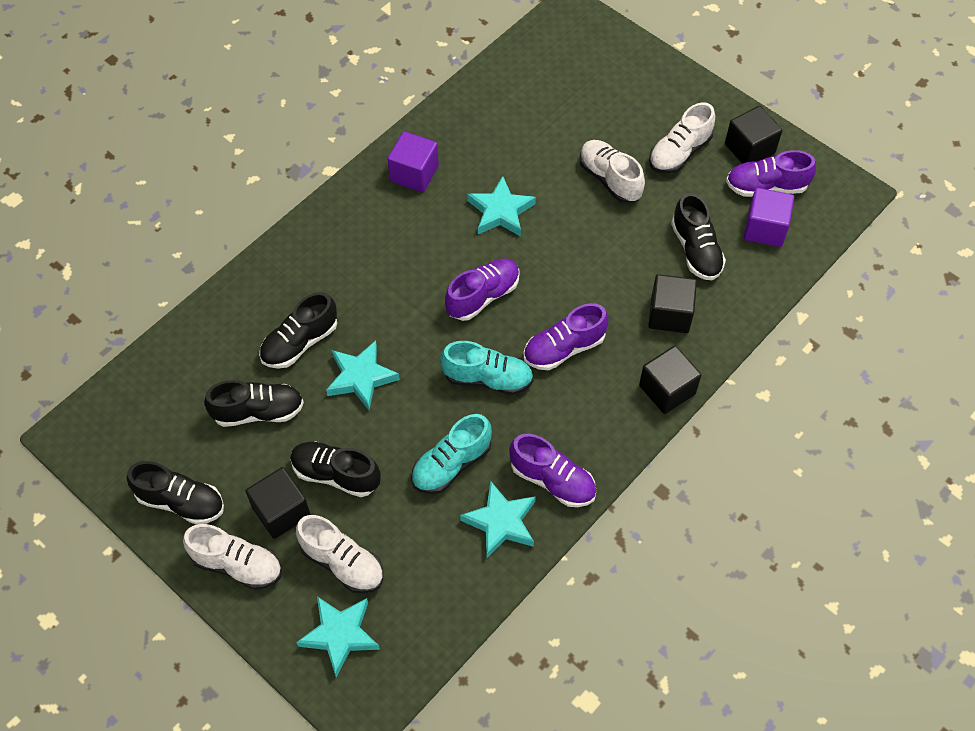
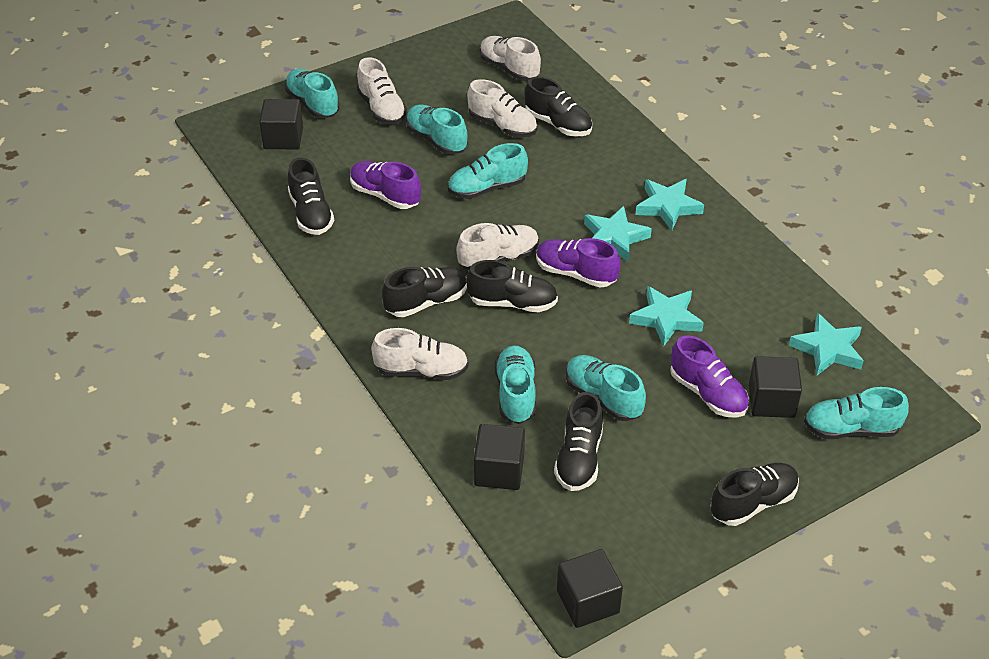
black shoe: [127,461,224,525] [204,380,304,427] [259,292,337,369] [290,441,381,497] [671,193,726,280] = 5 -> [288,157,334,235] [382,267,467,317] [466,260,558,312] [525,77,592,137] [554,392,603,491] [711,463,799,526] = 6
purple cube: [387,131,439,192] [744,188,794,247] = 2 -> none = 0
purple shoe: [445,258,520,321] [509,434,597,507] [523,303,609,371] [726,150,816,197] = 4 -> [350,161,421,209] [536,238,621,288] [670,335,749,418] = 3
turquoise shoe: [411,414,492,494] [440,341,533,395] = 2 -> [285,69,340,118] [406,104,467,155] [448,143,528,199] [495,345,536,424] [566,355,646,421] [804,387,909,439] = 6
white shoe: [183,524,282,590] [296,515,383,593] [580,140,645,203] [649,102,715,174] = 4 -> [357,57,407,125] [371,328,469,380] [457,223,539,270] [467,79,537,137] [480,36,541,81] = 5

